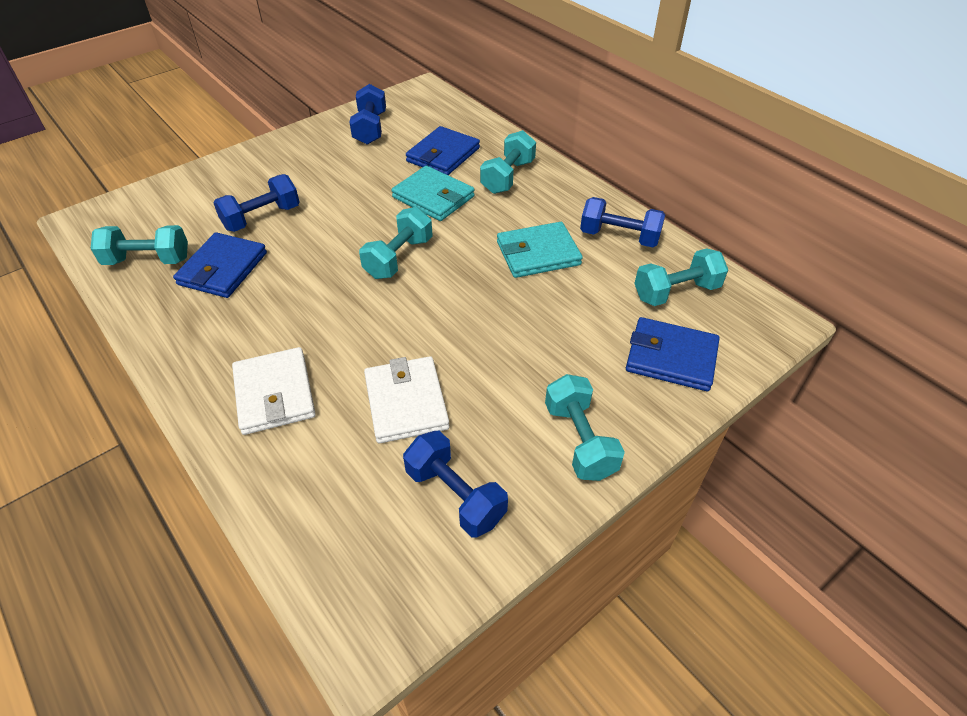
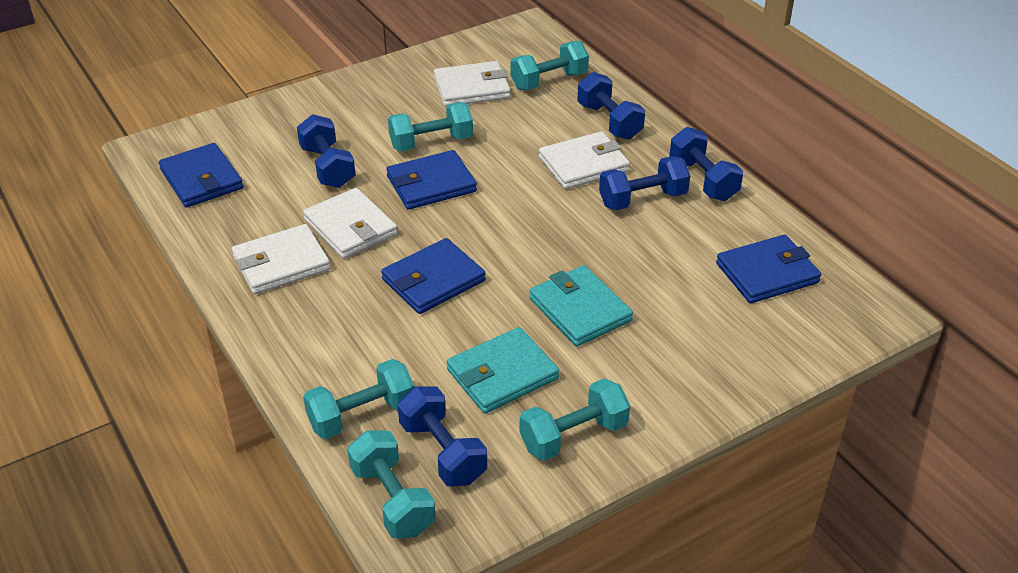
blue dumbbell: [214,174,300,232] [350,84,386,145] [403,431,508,537] [580,197,665,247] = 4 -> [297,114,356,188] [397,386,487,487] [577,72,645,140] [599,156,690,210] [669,127,743,201] = 5
blue wallet: [173,232,267,298] [406,126,480,175] [626,317,720,391] = 3 -> [159,143,243,207] [381,238,486,314] [386,150,477,210] [716,235,821,303] = 4
white wallet: [232,347,316,435] [364,356,450,443] = 2 -> [232,224,330,294] [303,188,398,259] [434,61,510,107] [539,131,630,189] = 4

